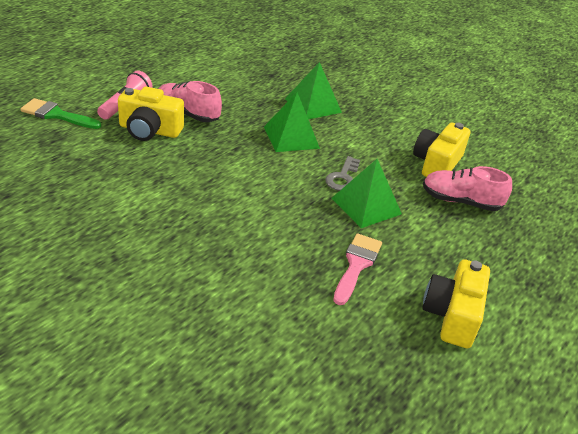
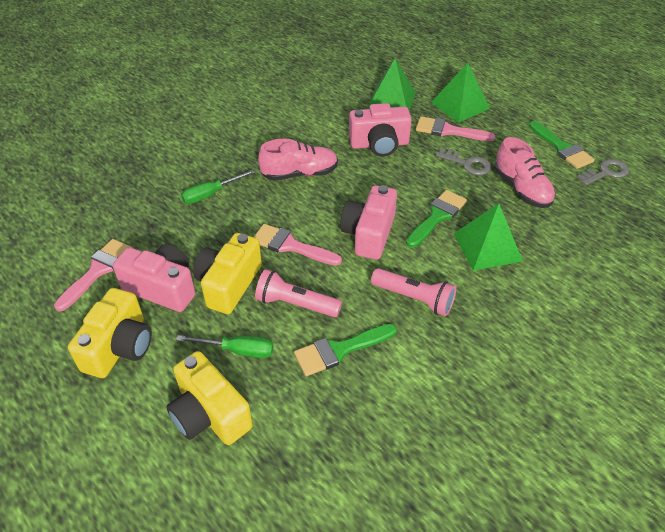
green brush: [20,98,101,129] = 1 -> [294,324,397,376] [406,190,467,248] [529,121,595,169] = 3
green screwdriver: none = 0 -> [176,335,274,358] [181,170,255,204] = 2
grey key: [325,156,360,191] = 1 -> [436,148,491,175] [577,159,629,185] = 2
pink brush: [333,233,382,305] = 1 -> [54,239,133,311] [254,224,342,266] [416,116,495,141] = 3
pink camera: none = 0 -> [113,244,195,312] [340,185,397,260] [349,103,412,157] = 3
pink flashlight: [97,70,152,120] = 1 -> [255,269,342,317] [371,268,456,316] = 2

